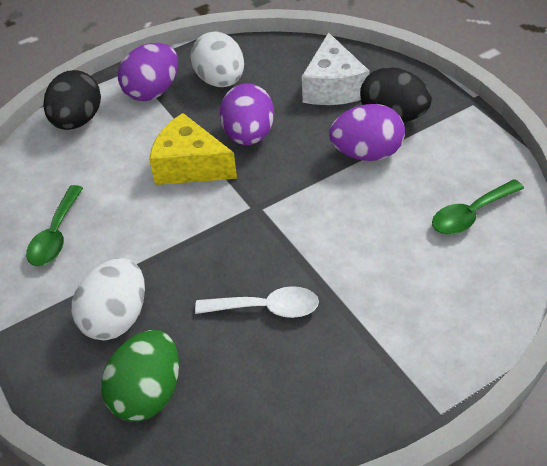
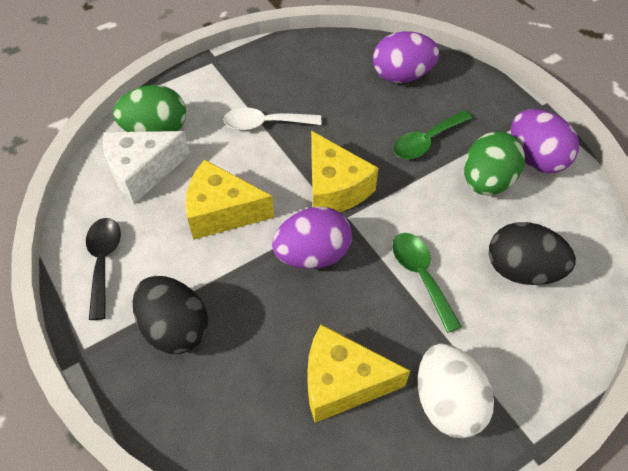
black spoon: none = 0 -> [86,218,121,320] = 1
green egg: [101,330,179,421] = 1 -> [113,85,186,132] [464,131,525,195] = 2
white egg: [72,258,145,340] [191,31,244,87] = 2 -> [418,344,494,438] = 1
yellow cheese: [149,113,237,185] = 1 -> [185,159,274,240] [307,324,410,423] [311,131,378,212] = 3

